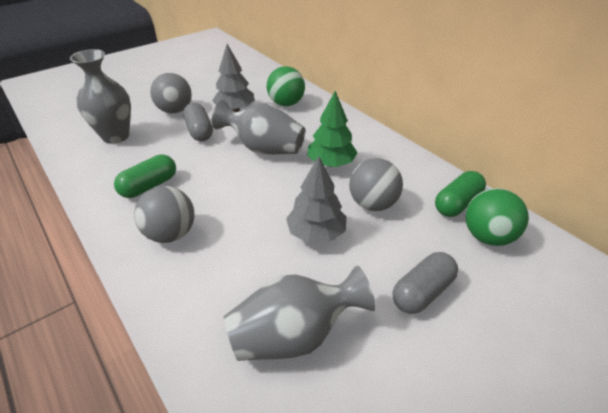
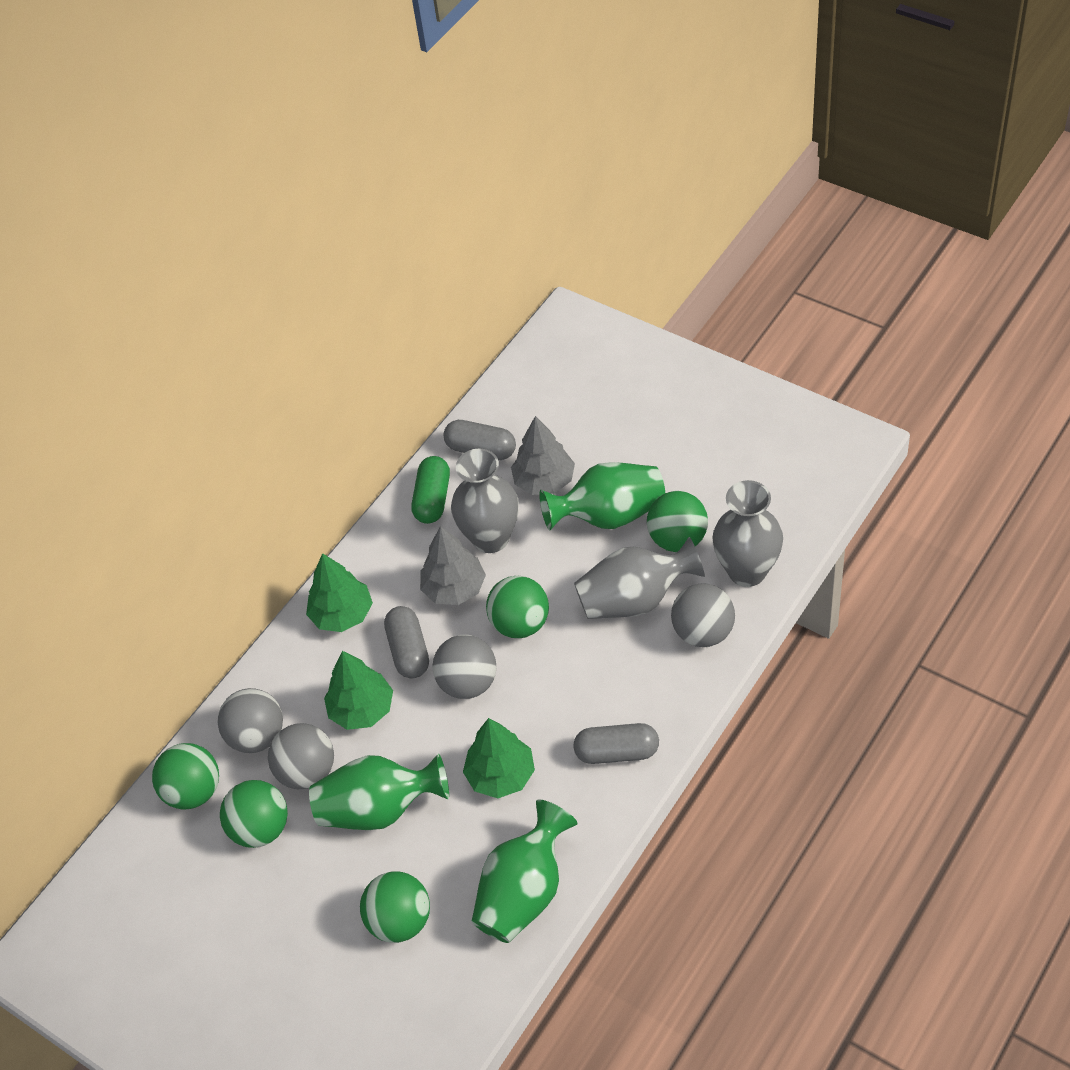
green ball: [267,66,305,106] [465,188,529,246] = 2 -> [152,743,219,809] [220,780,288,848] [360,871,430,943] [486,576,549,638] [647,491,708,552] = 5
green capsule: [114,155,176,198] [435,171,486,217] = 2 -> [412,456,450,524] = 1
green tree: [307,91,358,167] = 1 -> [306,553,373,632] [324,651,393,730] [463,718,535,798] = 3
green vase: none = 0 -> [309,754,449,830] [472,799,578,943] [539,462,665,530] = 3
grey ball: [134,186,194,243] [150,73,192,113] [349,158,403,211] = 3 -> [218,688,283,753] [268,723,334,789] [432,635,497,699] [671,583,735,647] = 4
grey capsule: [183,103,213,141] [393,252,458,314] = 2 -> [384,606,429,678] [444,420,516,460] [573,723,659,764] = 3

